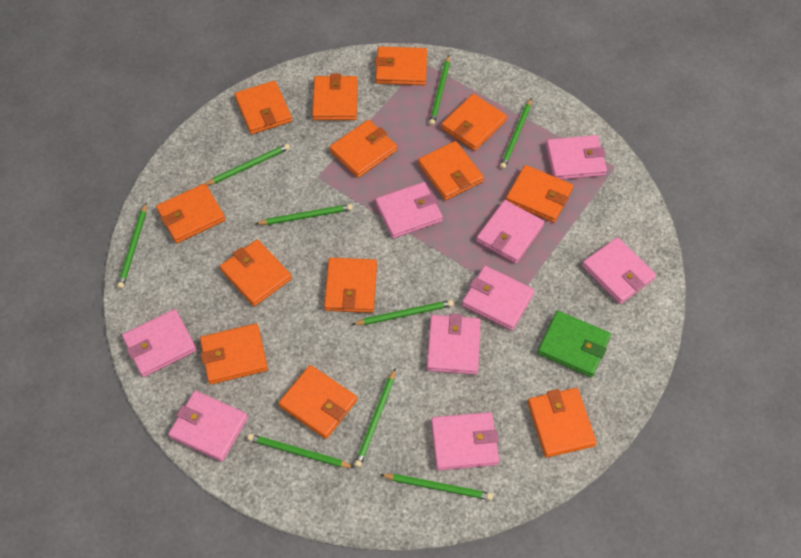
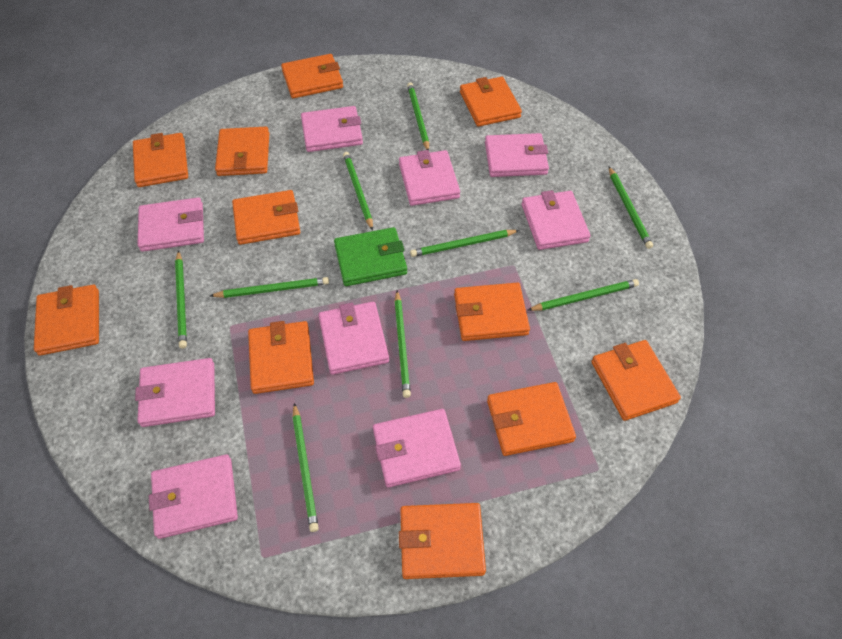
orange wallet: [156,183,225,243] [200,324,268,384] [220,239,292,306] [234,81,292,134] [278,365,357,439] [312,73,358,120] [324,258,377,313] [329,120,397,178] [375,46,427,85] [418,141,484,200] [441,94,507,151] [506,165,573,223] [528,388,597,458] = 13 -> [34,285,99,356] [133,133,188,187] [215,127,269,176] [232,190,300,245] [248,321,314,394] [281,54,343,98] [399,503,486,579] [454,283,530,341] [460,77,522,127] [487,382,576,456] [591,340,681,421] = 11

